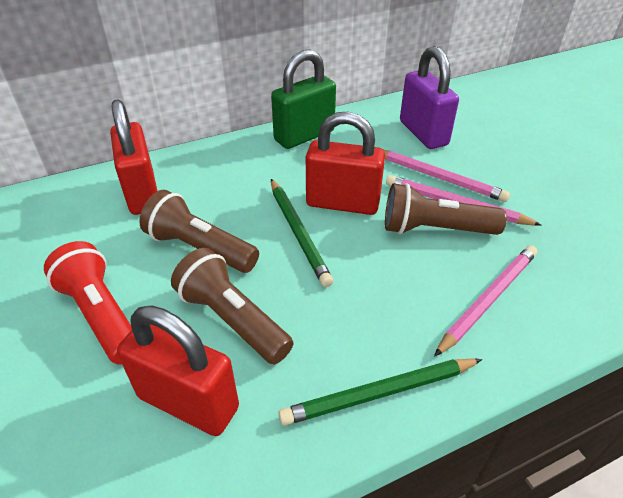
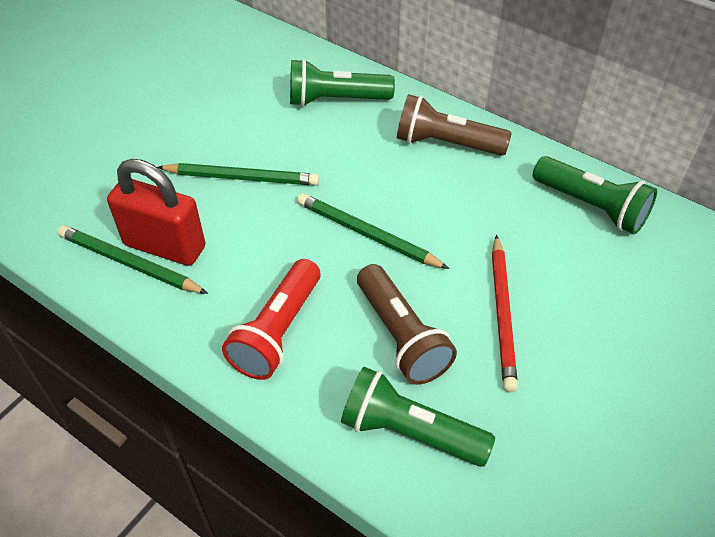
brown flashlight: [139,190,259,273] [171,248,293,364] [385,183,507,235] = 3 -> [357,264,457,385] [397,94,512,156] = 2
green flashlight: none = 0 -> [290,59,395,107] [341,367,495,467] [533,156,657,234] = 3
green padlock: [271,49,336,149] = 1 -> none = 0
green pencil: [271,179,333,287] [278,358,483,426] = 2 -> [58,225,208,294] [157,163,319,185] [297,193,449,269] = 3
pink pencil: [384,150,510,202] [386,175,541,226] [434,245,537,357] = 3 -> none = 0
purple padlock: [400,46,459,149] = 1 -> none = 0
red padlock: [110,100,157,215] [117,305,239,436] [306,112,385,215] = 3 -> [107,159,205,266] = 1
red pencil: none = 0 -> [492,235,518,392] = 1

